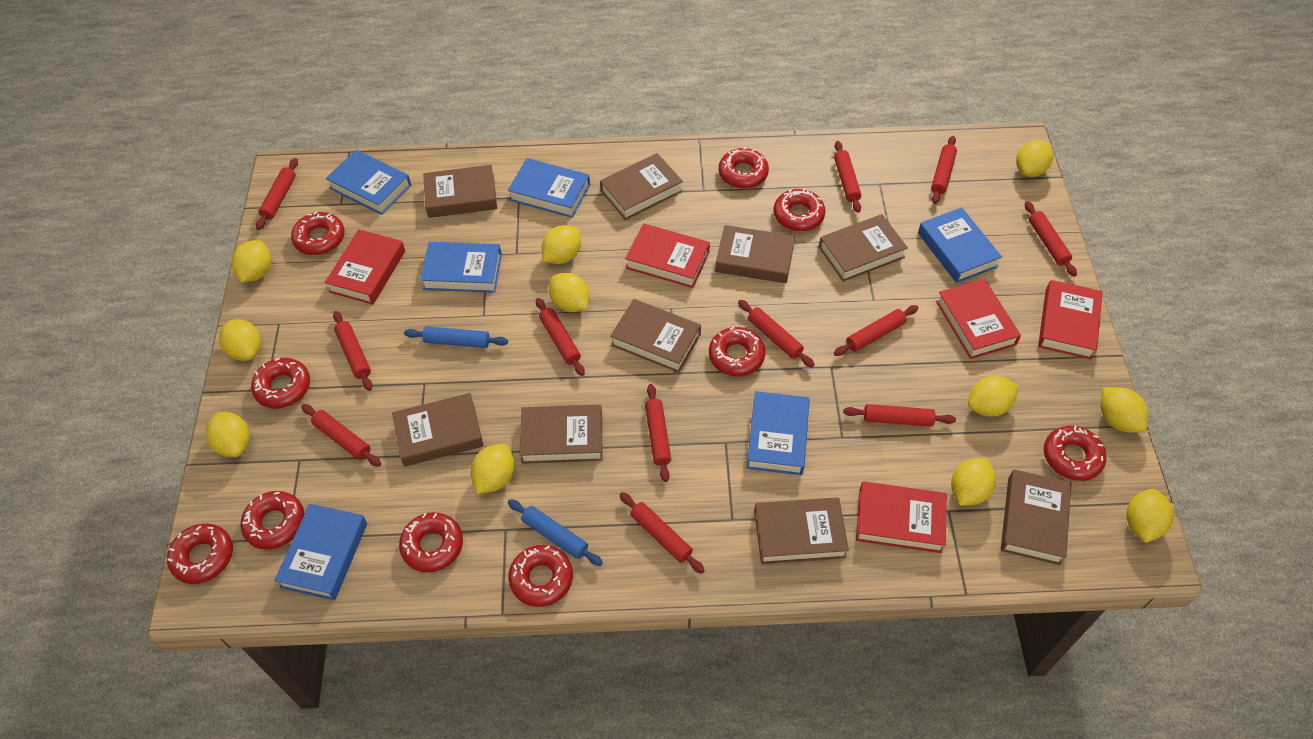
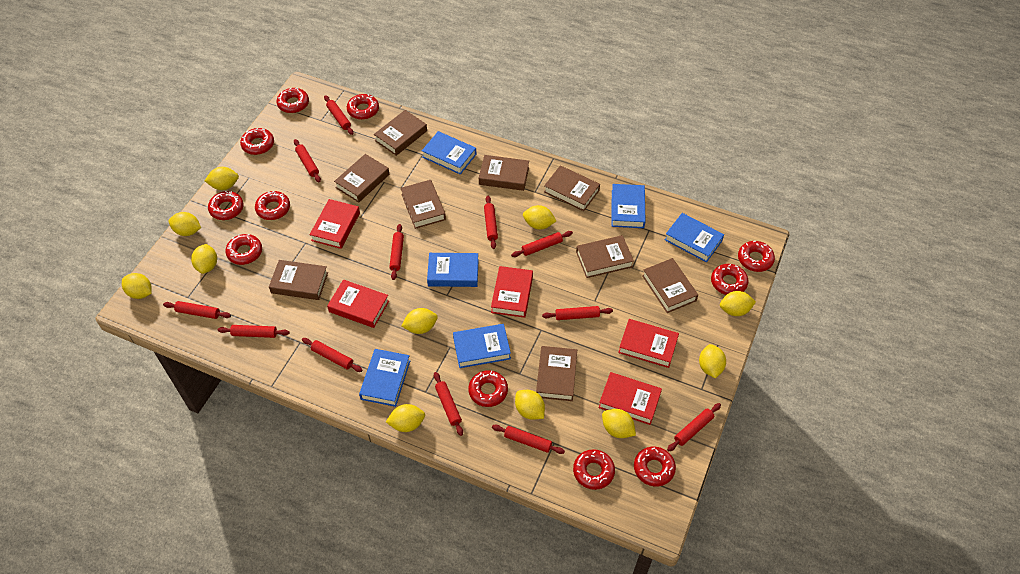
blue rolling pin: [404,326,508,348] [508,499,603,566] = 2 -> none = 0
red donut: [167,523,233,584] [240,491,305,550] [251,358,310,408] [291,211,345,255] [399,512,463,572] [508,545,573,607] [709,327,765,376] [719,147,769,189] [773,188,826,231] [1044,425,1107,481] = 10 -> [208,191,244,220] [225,234,262,265] [240,128,274,155] [255,191,290,220] [276,88,309,113] [347,94,379,120] [468,370,508,407] [573,449,615,490] [634,447,676,486] [711,264,748,295] [738,241,775,272] = 11

